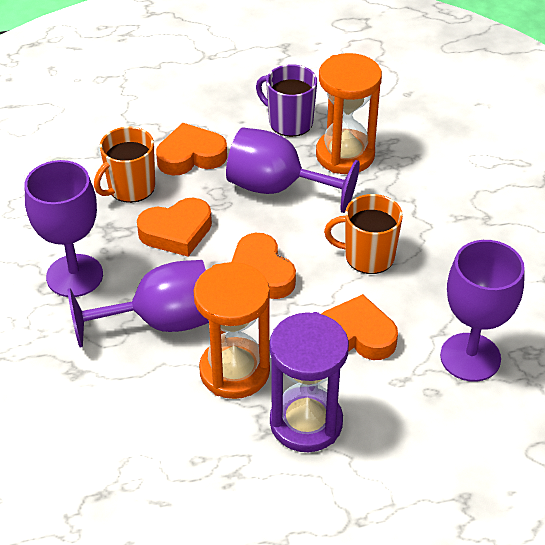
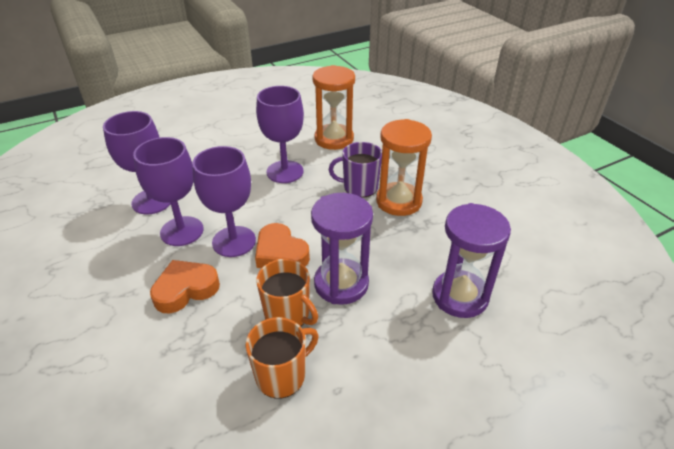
orange heart: [137,198,212,256] [156,123,227,175] [231,233,296,299] [322,294,398,360] = 4 -> [150,260,220,313] [255,223,310,268] = 2
purple hourglass: [269,312,349,452] = 1 -> [311,193,373,305] [432,203,511,318] = 2

